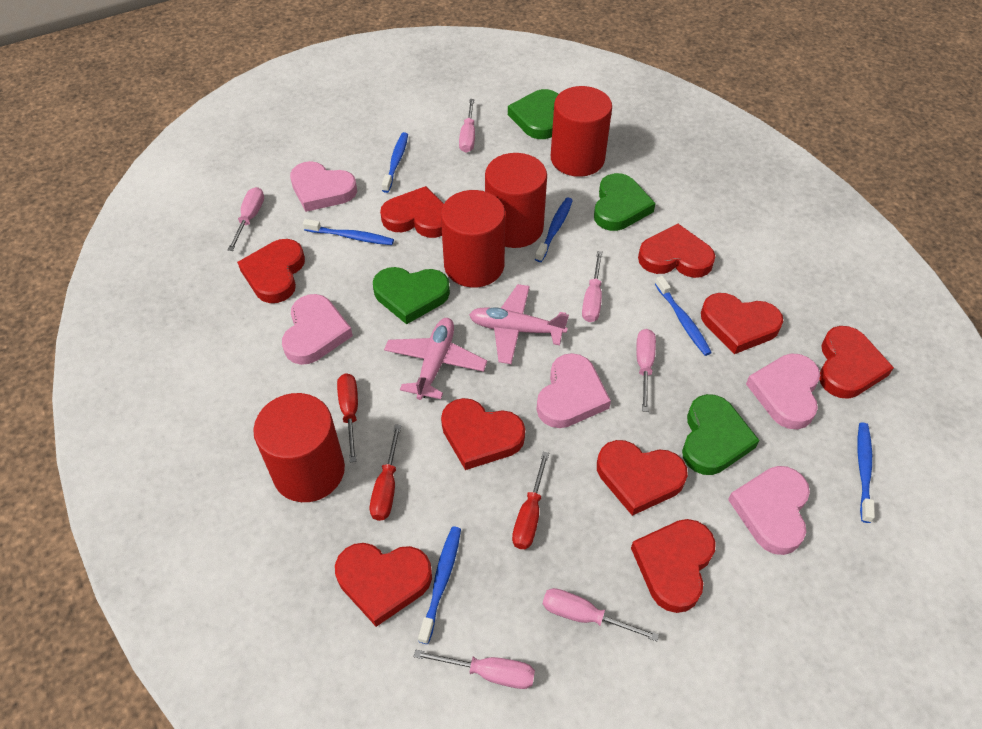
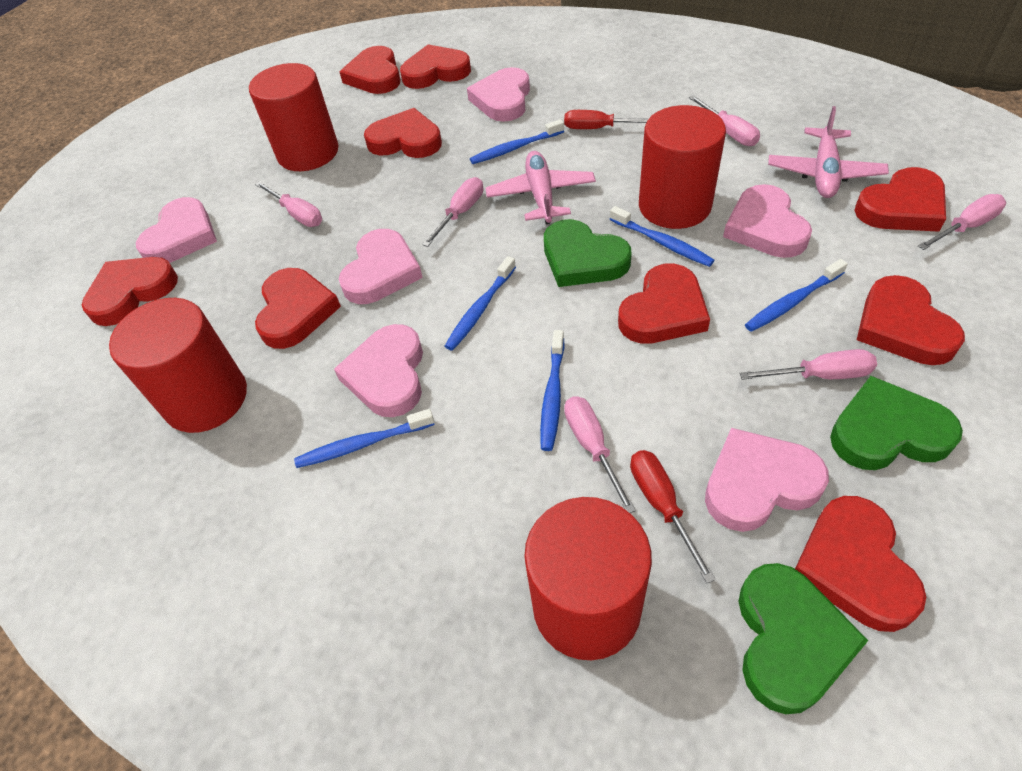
green heart: [373,267,450,325] [508,89,559,139] [594,173,656,231] [682,394,760,475] = 4 -> [544,219,632,287] [738,563,868,714] [830,376,963,470] = 3
pink heart: [282,294,353,365] [290,161,357,212] [536,353,611,428] [728,466,810,555] [746,353,820,429] = 5 -> [136,197,217,263] [334,324,423,417] [339,229,423,304] [467,67,530,122] [705,428,829,532] [723,184,812,258] = 6
red screwdriver: [337,373,358,462] [370,424,401,521] [512,452,549,549] = 3 -> [564,110,648,129] [630,450,716,583] = 2

